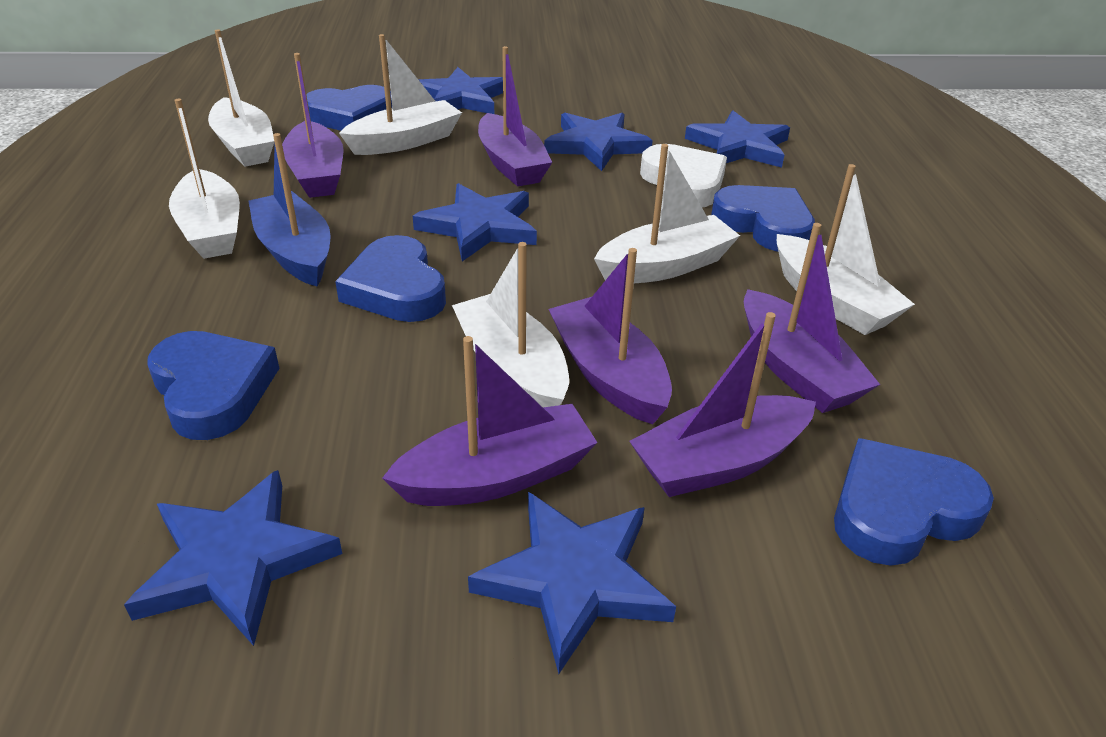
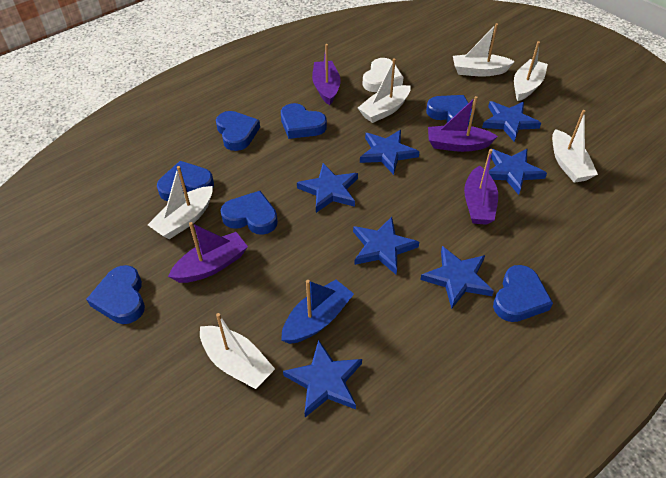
blue heart: [148,331,279,440] [306,85,392,131] [335,235,446,322] [711,185,815,252] [834,438,994,566] = 5 -> [86,265,145,324] [157,161,214,201] [216,111,260,151] [220,191,278,235] [281,103,327,139] [426,95,474,125] [493,265,553,322] = 7
blue star: [124,470,342,646] [413,183,537,261] [418,67,503,114] [468,492,676,674] [544,113,653,171] [685,111,790,168] = 6 -> [283,340,362,417] [297,163,358,213] [353,217,419,275] [360,130,419,175] [420,246,494,309] [482,101,541,142] [489,149,547,195] = 7
purple boat: [282,53,344,198] [382,336,598,506] [478,46,552,187] [549,248,672,424] [629,312,816,497] [744,223,880,413] = 6 -> [168,222,248,283] [312,44,341,105] [428,96,498,152] [464,149,498,225] = 4

